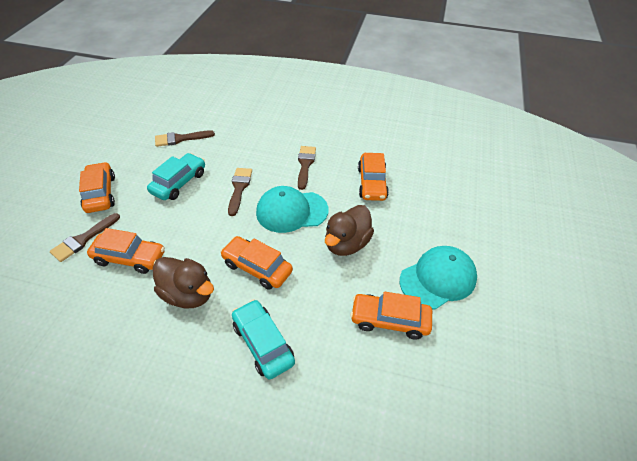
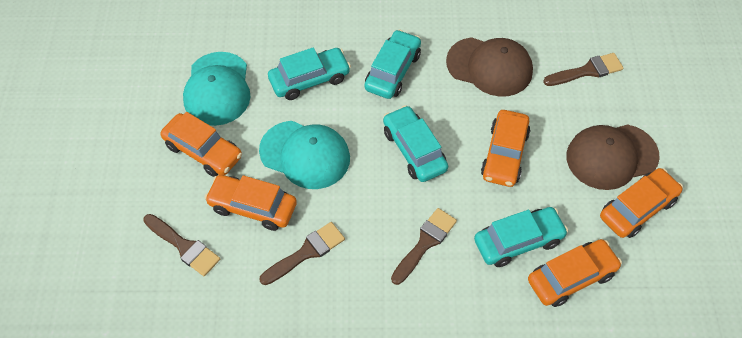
brown cap: none = 0 -> [446,37,533,97] [566,124,660,190] = 2
brown duck: [153,257,214,308] [325,205,374,256] = 2 -> none = 0
turquoise car: [147,153,205,200] [232,299,295,380] = 2 -> [268,47,351,100] [364,29,421,99] [383,105,448,182] [474,207,568,267] = 4

